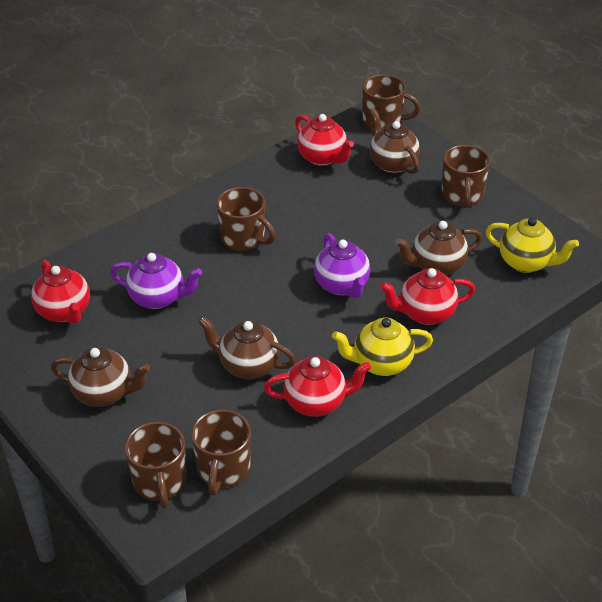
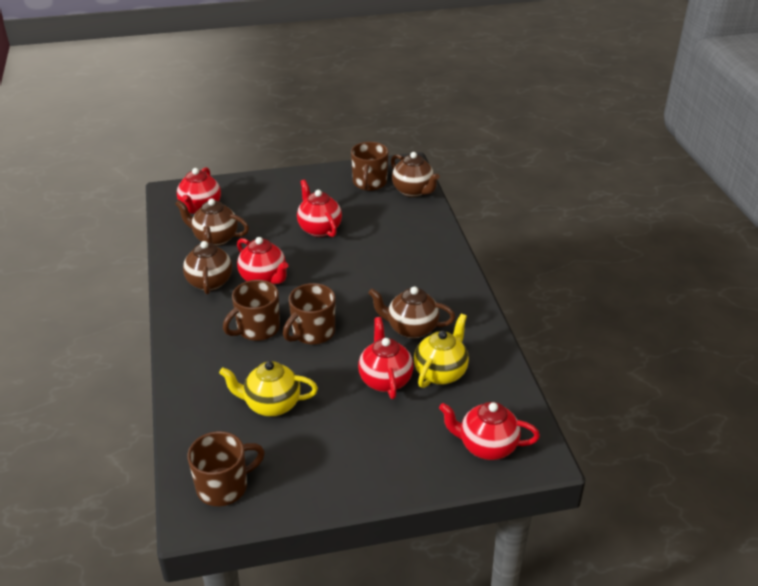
brown mug: [125,422,187,508] [191,409,251,495] [217,187,276,251] [362,75,421,129] [441,145,490,208] = 5 -> [187,431,265,506] [223,280,280,341] [283,283,335,345] [351,142,388,191] = 4
purple teapot: [110,253,202,309] [314,233,370,298] = 2 -> none = 0
red teapot: [31,260,90,324] [264,356,371,417] [295,114,354,166] [380,268,475,325] = 4 -> [177,167,221,214] [237,237,288,284] [297,179,342,237] [358,317,414,399] [439,402,540,460] = 5

